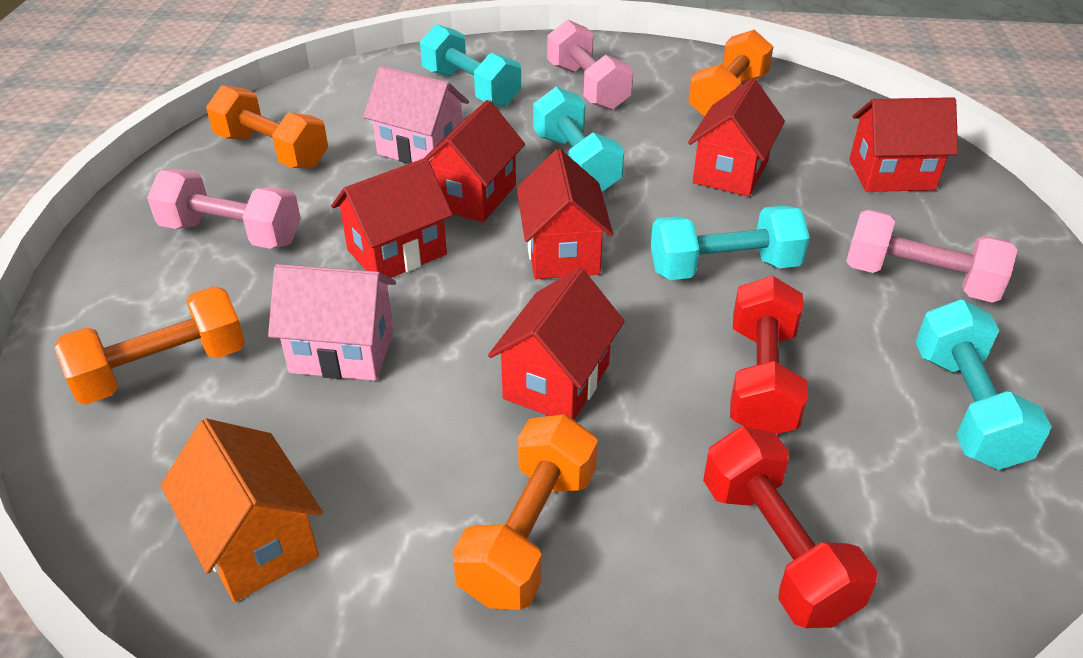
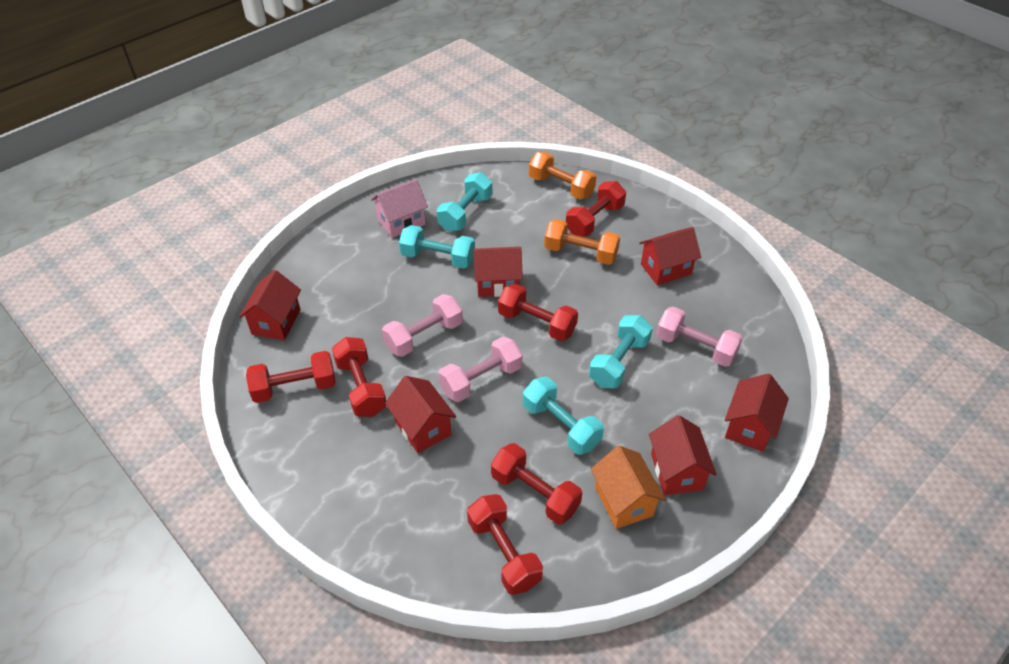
orange dumbbell: [55,286,245,404] [206,85,328,169] [452,414,598,610] [688,29,773,117] = 4 -> [529,152,596,199] [544,219,620,265] = 2
pink house: [268,264,396,381] [363,66,469,164] = 2 -> [371,179,428,238] = 1
red dumbbell: [703,427,877,628] [730,276,808,434] = 2 -> [246,351,336,403] [332,337,386,417] [467,494,543,595] [491,443,582,524] [498,284,578,341] [566,181,626,237] = 6

